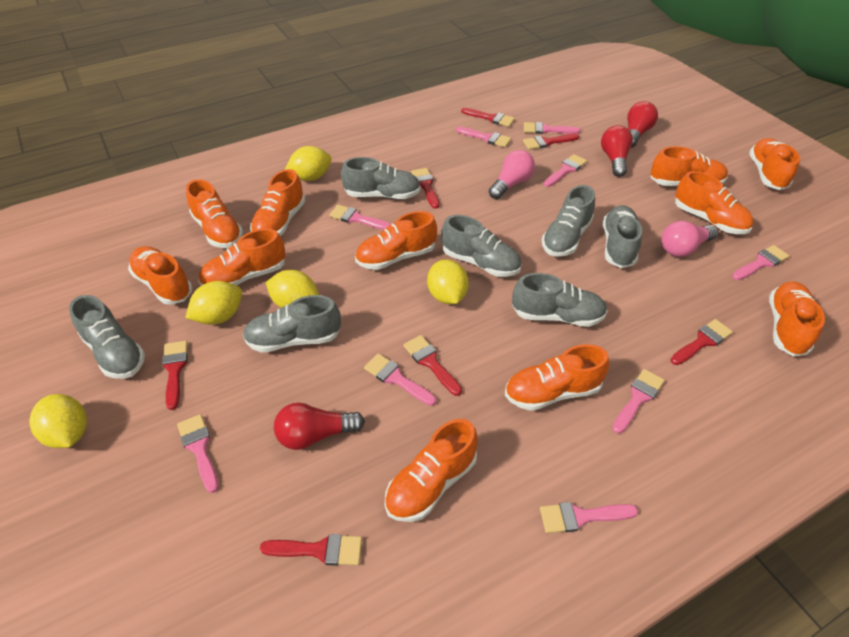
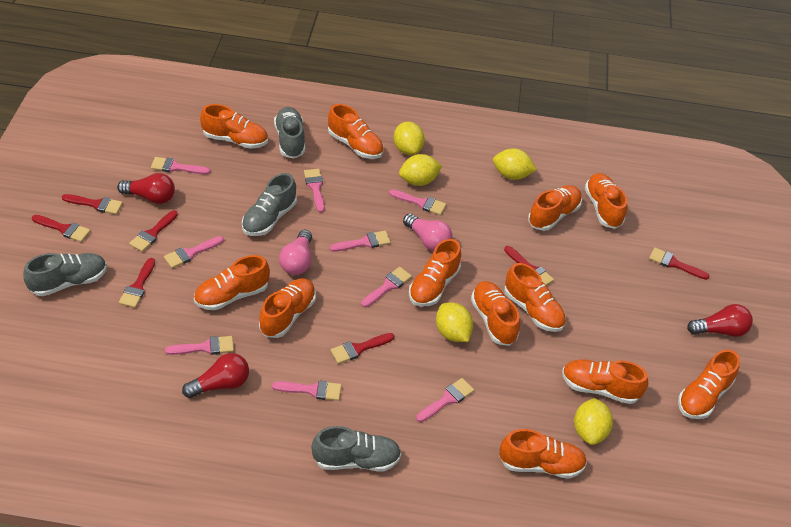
grey shoe: [69,295,145,379] [243,295,341,353] [341,157,421,199] [441,215,521,277] [512,273,607,327] [542,185,595,257] [603,205,642,268] = 7 -> [23,253,107,296] [242,173,297,236] [274,107,305,159] [311,426,402,471] = 4
orange shoe: [128,246,192,305] [186,179,243,248] [198,229,286,286] [250,169,305,236] [355,211,437,270] [385,419,478,522] [505,344,609,411] [650,146,728,186] [675,171,754,234] [749,138,800,190] [769,281,825,356] = 11 -> [194,255,270,310] [200,104,268,149] [259,278,316,338] [328,104,384,159] [409,239,461,307] [471,281,520,346] [499,429,587,479] [504,263,566,332] [528,185,582,231] [562,359,648,404] [585,173,627,229] [678,349,740,419] = 12

